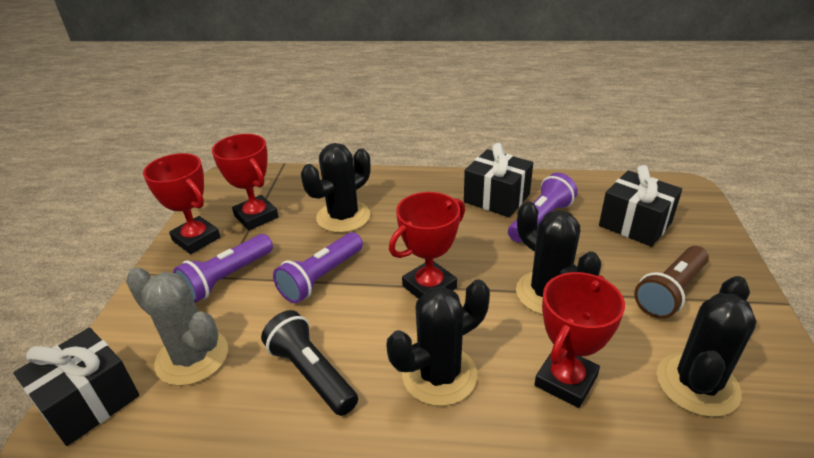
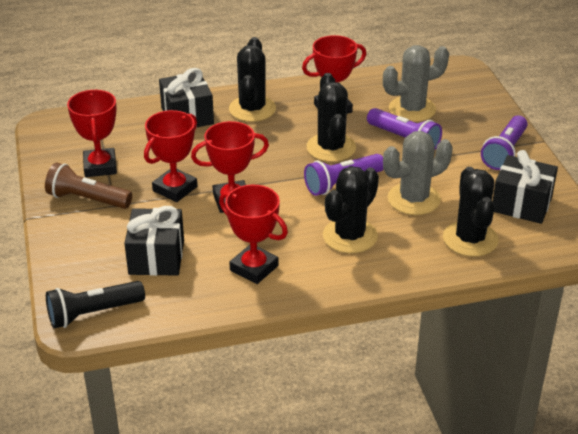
grey cactus: [126,267,228,386] = 1 -> [383,45,449,122] [383,131,453,215] = 2
red trophy: [143,153,220,254] [212,134,279,230] [389,192,465,299] [535,272,625,408] = 4 -> [67,90,117,177] [144,110,197,202] [191,121,269,213] [219,185,288,284] [302,35,366,114] = 5

